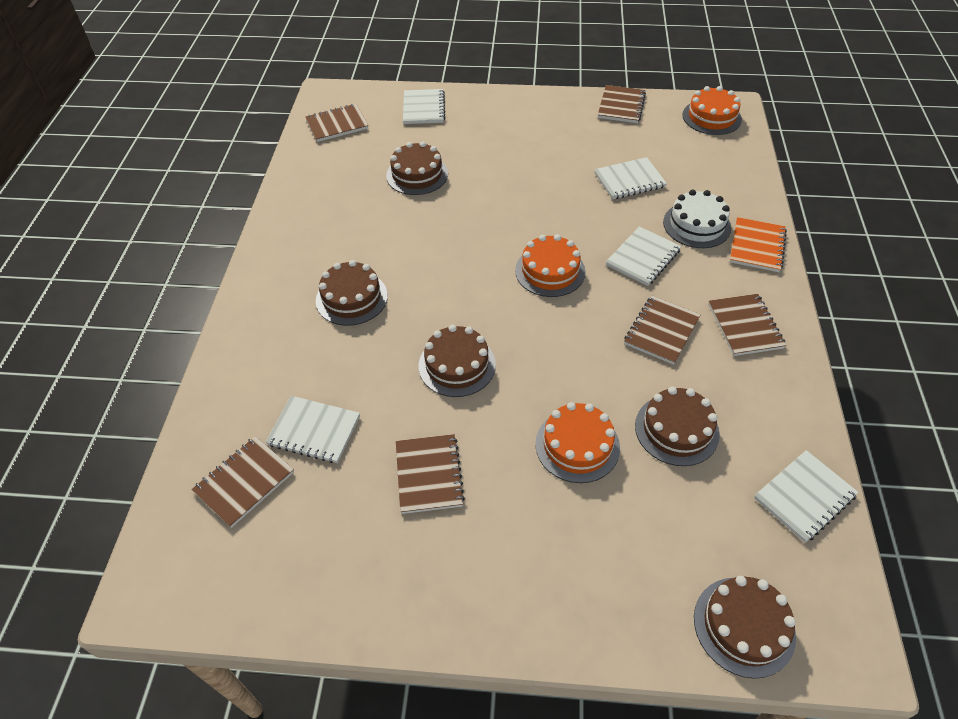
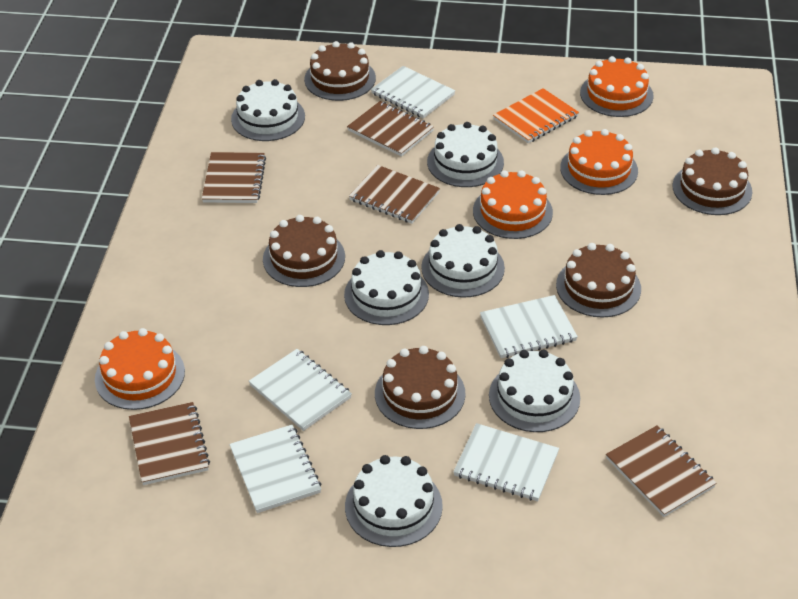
brown notebook: [191,436,294,528] [305,104,368,142] [396,434,465,514] [598,85,646,123] [624,296,701,365] [708,294,786,356] = 6 -> [129,402,210,485] [202,152,266,203] [347,101,434,157] [349,165,440,224] [606,425,716,517] = 5
orange cake: [515,234,586,297] [535,402,620,483] [682,86,742,135] = 3 -> [95,328,185,410] [473,170,553,239] [560,129,638,195] [580,56,653,117] = 4
white cake: [663,189,731,248] = 1 -> [231,79,305,141] [344,250,429,325] [345,455,443,547] [421,224,505,298] [427,122,504,187] [489,350,580,432] = 6

